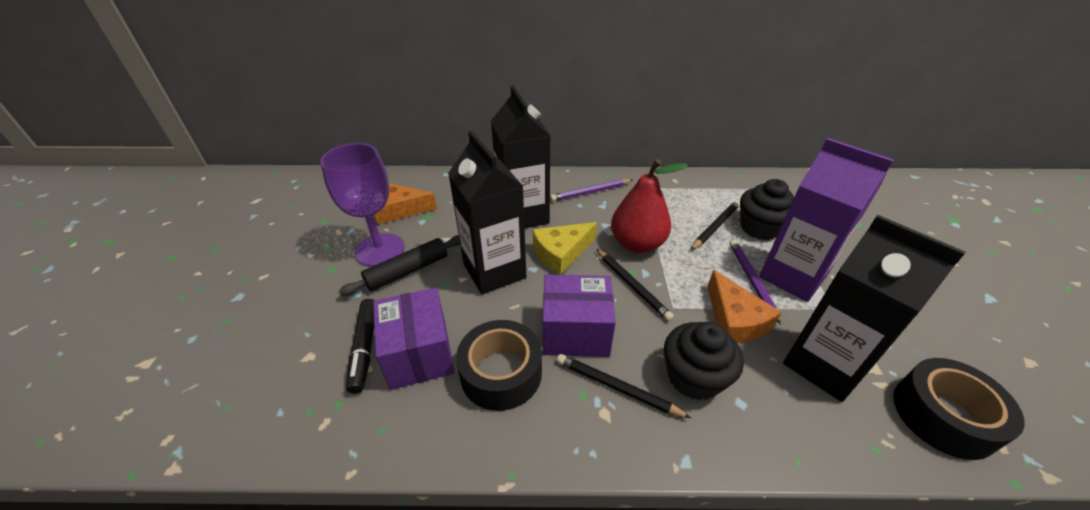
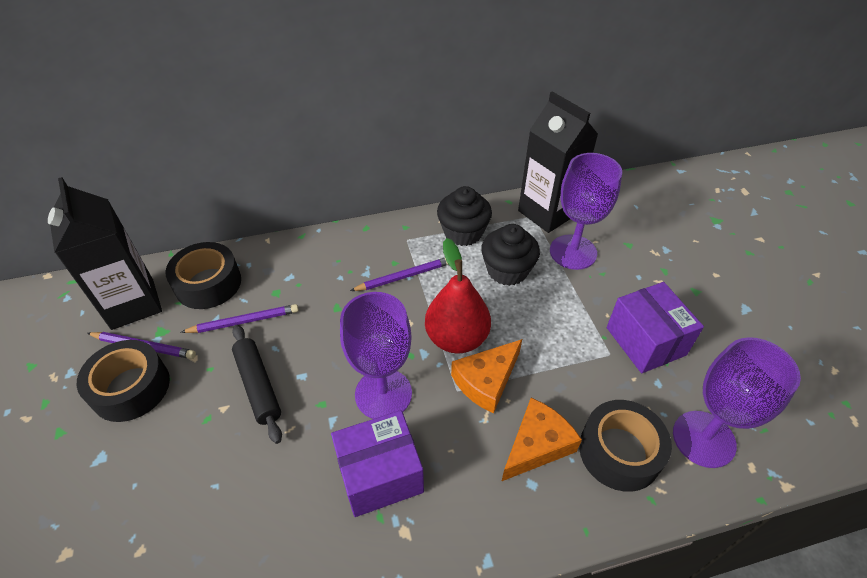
black carton: [448,131,526,294] [491,86,550,228] [783,215,965,402] = 3 -> [48,177,162,330] [518,91,598,233] = 2
black marker: [346,299,375,394] = 1 -> none = 0
black pencil: [557,354,691,418] [597,249,674,321] [691,201,740,250] = 3 -> none = 0
black tape: [456,320,542,411] [893,358,1025,460] = 2 -> [77,340,170,422] [165,242,241,309] [579,400,672,492] = 3
purple carton: [759,138,894,302] = 1 -> none = 0
purple goblet: [320,143,405,267] = 1 -> [340,292,412,419] [550,153,622,270] [673,337,801,468] = 3
purple pencil: [550,179,633,202] [730,240,781,325] = 2 -> [87,332,196,359] [181,304,299,333] [350,258,449,291] = 3
yellow cheese: [533,222,597,275] = 1 -> none = 0

